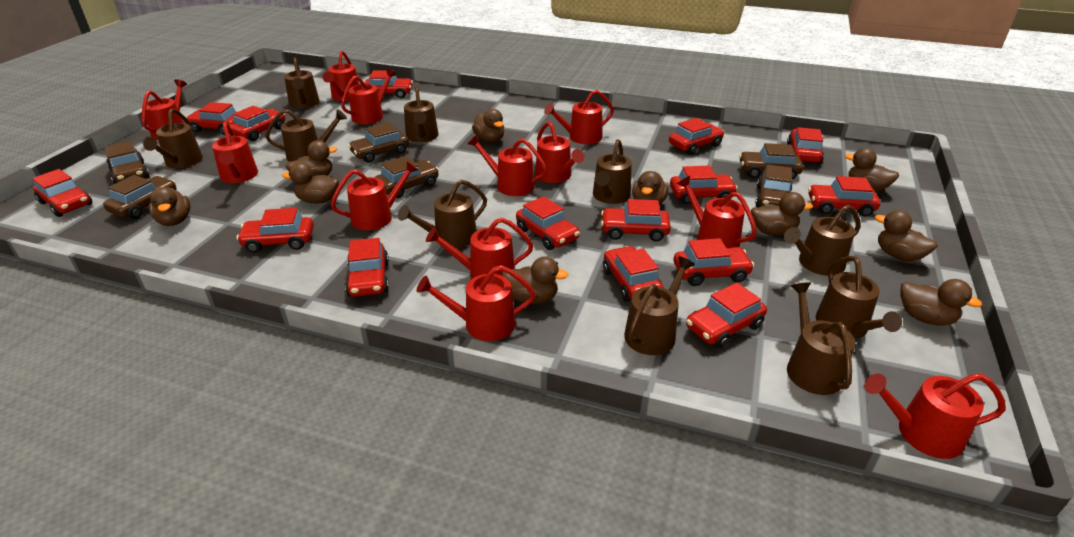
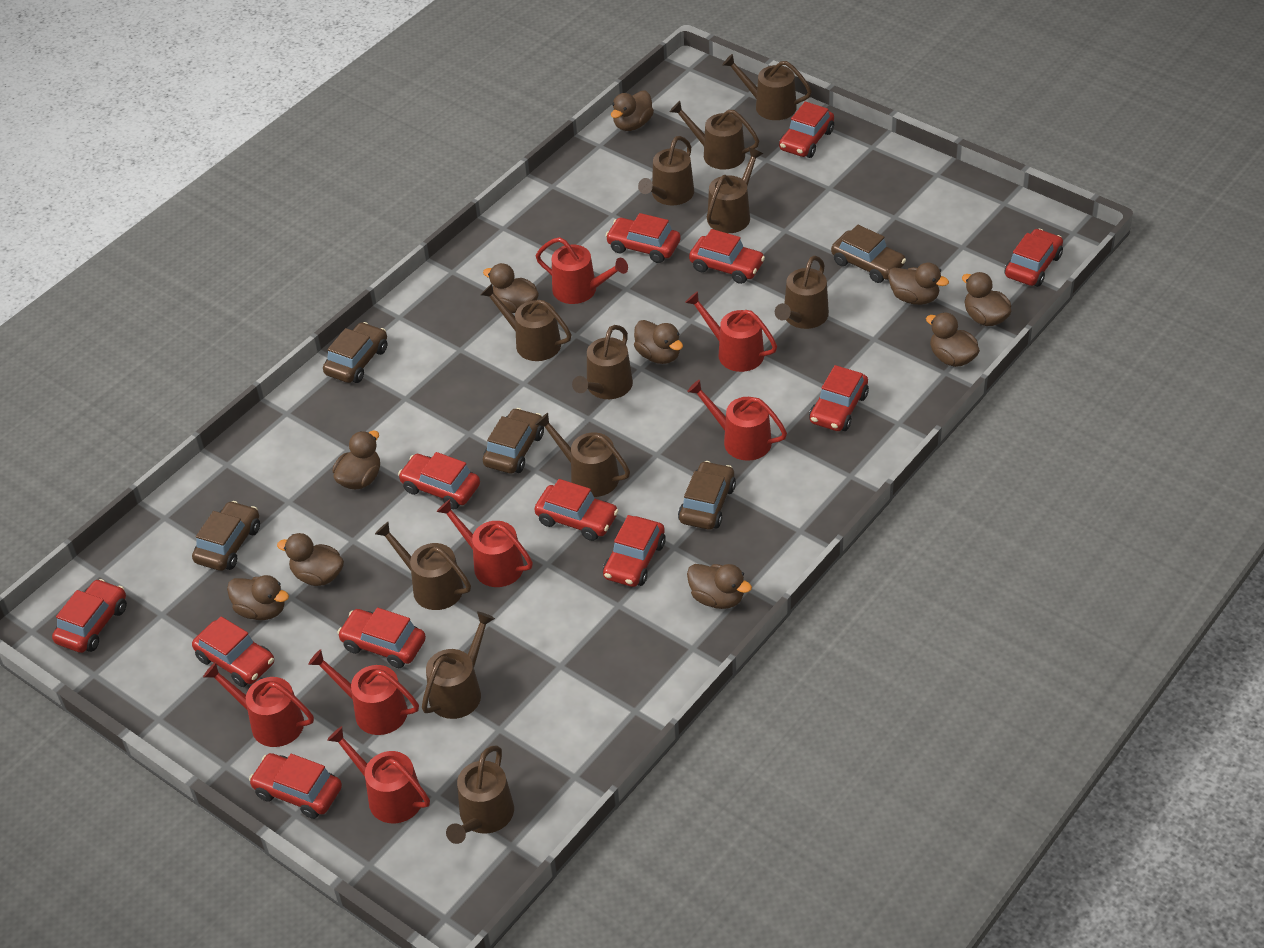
brown car: [103,175,176,219] [105,141,150,184] [348,122,409,163] [375,156,439,198] [739,143,803,179] [755,164,793,208] = 6 -> [192,501,260,571] [323,322,387,383] [483,408,544,474] [678,461,736,530] [831,225,906,283] = 5
brown watering can: [143,108,203,168] [265,109,347,162] [284,57,320,109] [398,180,487,248] [404,86,438,143] [593,139,632,204] [624,256,695,355] [784,205,861,276] [787,282,855,395] [816,256,902,339] = 10 -> [375,522,471,610] [422,611,495,719] [446,745,514,844] [481,284,571,361] [535,413,630,497] [572,325,633,399] [638,136,694,206] [670,101,759,169] [707,148,763,233] [723,54,812,120] [775,255,829,329] = 11
red car: [32,169,92,217] [186,102,236,135] [230,106,285,141] [237,208,314,253] [345,238,389,297] [365,70,413,98] [516,196,580,250] [601,199,671,242] [603,246,663,302] [669,118,724,155] [670,166,738,204] [674,238,754,286] [686,282,767,348] [787,127,824,164] [808,176,880,217] = 15 -> [52,579,127,653] [192,616,274,687] [249,753,342,819] [337,608,426,668] [398,452,480,509] [534,479,619,541] [603,515,666,587] [605,213,681,263] [689,229,765,284] [779,101,834,158] [809,365,869,431] [1004,229,1063,287] = 12
red watering can: [141,79,187,140] [212,122,258,183] [323,51,359,101] [331,161,418,230] [341,68,396,124] [417,265,535,341] [426,218,533,279] [468,135,547,196] [535,122,585,183] [544,90,614,144] [677,176,757,248] [864,373,1006,459] = 12 -> [203,662,314,747] [308,649,419,735] [327,726,430,823] [436,499,533,587] [536,237,628,304] [685,291,777,372] [687,380,787,461] = 7

